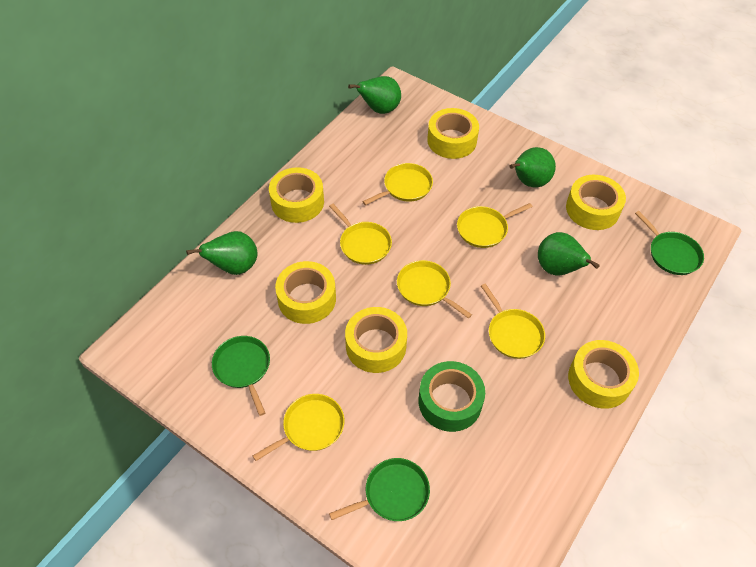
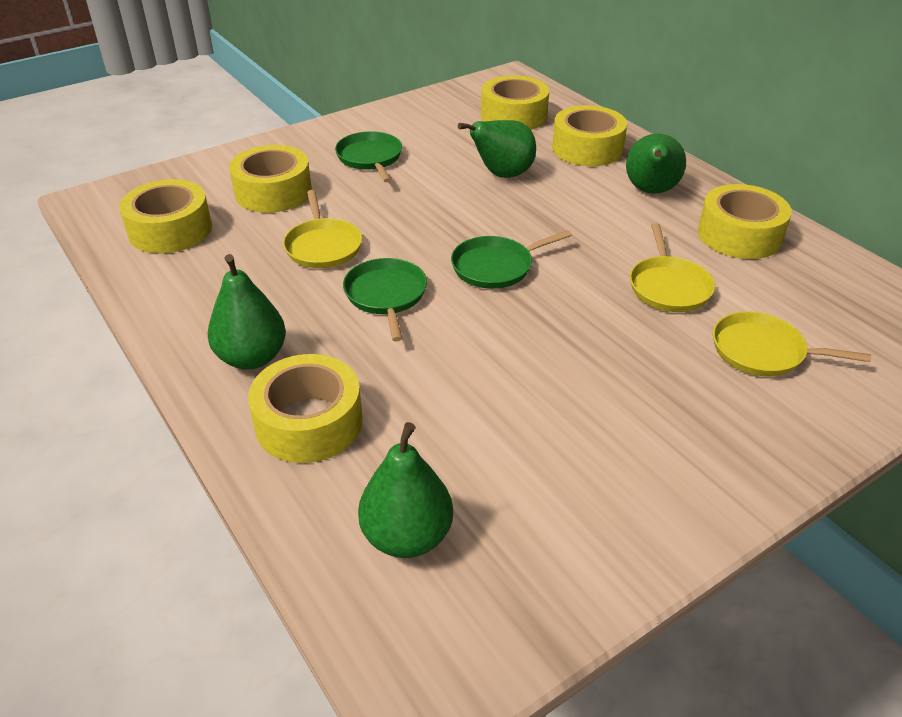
green tape: [418,361,485,432] = 1 -> none = 0
yellow pan: [253,394,344,461] [329,204,392,265] [362,163,433,205] [397,260,472,319] [457,203,533,248] [481,283,545,359] = 6 -> [283,190,362,268] [630,223,715,312] [713,311,871,376] = 3

